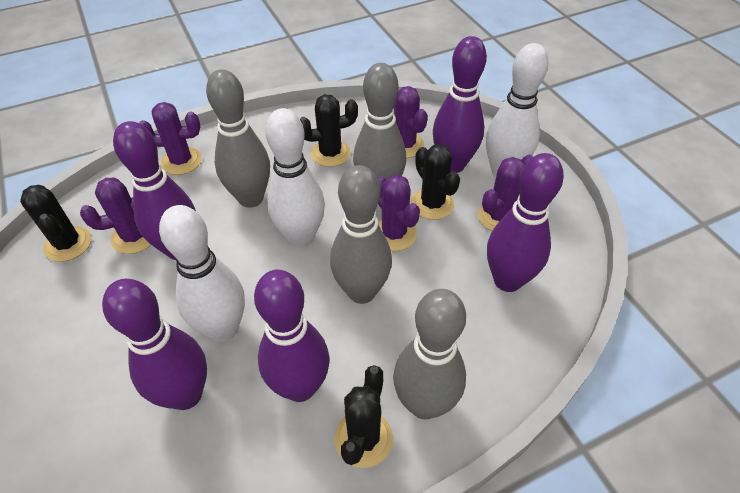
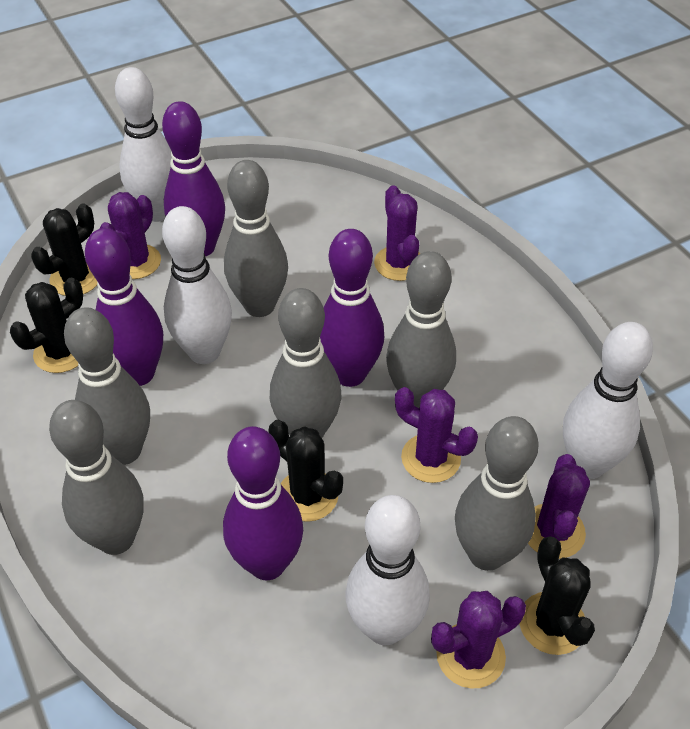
grey bowling pin: [206,69,270,208] [330,165,392,304] [353,63,406,179] [393,289,466,419] = 4 -> [49,400,144,555] [64,307,150,465] [224,160,288,317] [270,288,341,438] [386,251,456,408] [455,416,539,571] = 6
purple bowling pin: [102,279,207,410] [113,121,196,260] [254,270,330,402] [433,36,487,173] [487,153,564,292] = 5 -> [85,228,163,386] [162,101,225,256] [223,426,303,580] [320,229,384,387] = 4
white bowling pin: [159,205,245,342] [265,108,325,247] [486,43,549,177] = 3 -> [115,67,172,222] [162,206,232,364] [345,495,430,645] [563,322,653,479] = 4

